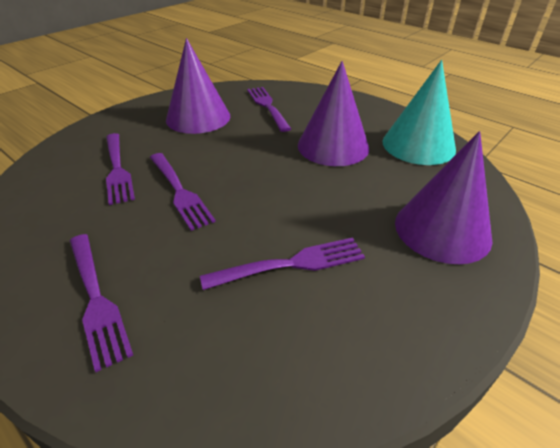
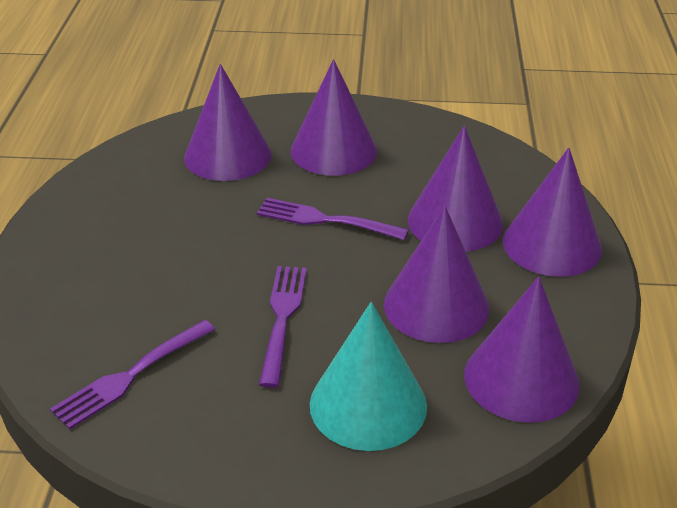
purple cone: [166,38,230,134] [298,61,369,166] [395,131,492,264] = 3 -> [184,64,272,181] [291,59,377,176] [384,206,489,343] [408,126,503,252] [464,276,580,423] [503,148,602,277] = 6
purple fork: [70,234,133,372] [106,133,135,205] [150,153,216,231] [200,237,365,290] [247,87,291,132] = 5 -> [50,320,215,430] [257,198,409,240] [259,266,307,388] = 3

